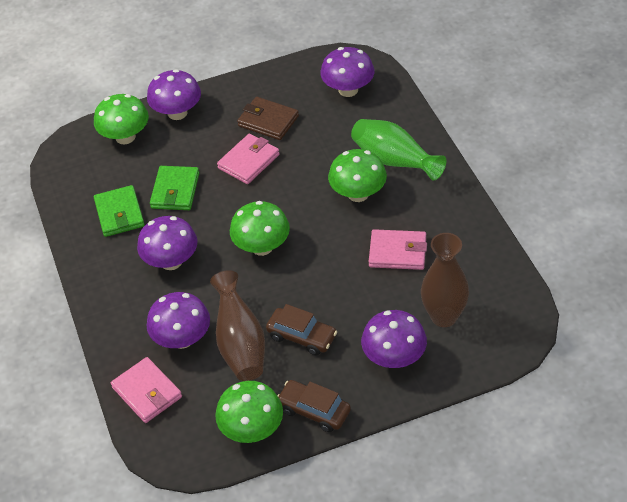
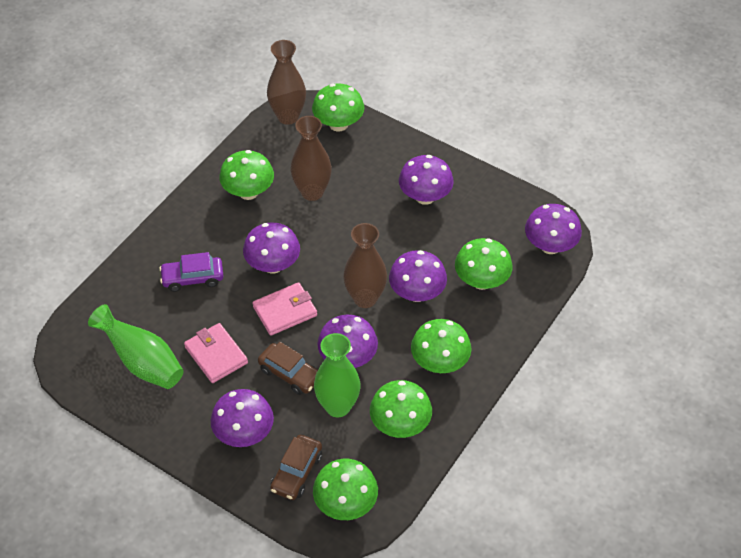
brown vase: [210,270,265,381] [421,233,469,327] = 2 -> [267,40,306,125] [290,116,332,201] [343,223,387,308] = 3
brown wallet: [237,97,299,140] = 1 -> none = 0
green mushroom: [94,94,149,144] [215,381,283,443] [230,201,290,256] [328,149,387,202] = 4 -> [219,150,274,200] [312,83,364,132] [313,459,378,520] [370,380,432,438] [411,319,472,373] [455,238,513,290] = 6
green vase: [351,119,447,181] = 1 -> [88,304,184,389] [314,333,361,417] = 2
green wallet: [94,185,145,237] [150,166,199,210] = 2 -> none = 0
pink wallet: [111,357,182,423] [217,134,280,184] [369,229,427,270] = 3 -> [184,323,248,383] [252,282,317,336] = 2
purple car: none = 0 -> [159,252,223,292] = 1
purple mushroom: [137,216,197,270] [147,69,201,120] [147,292,210,349] [320,47,374,97] [361,310,427,368] = 5 -> [211,389,274,447] [243,222,300,274] [318,315,378,368] [389,250,447,302] [399,155,454,205] [525,204,582,254] = 6

